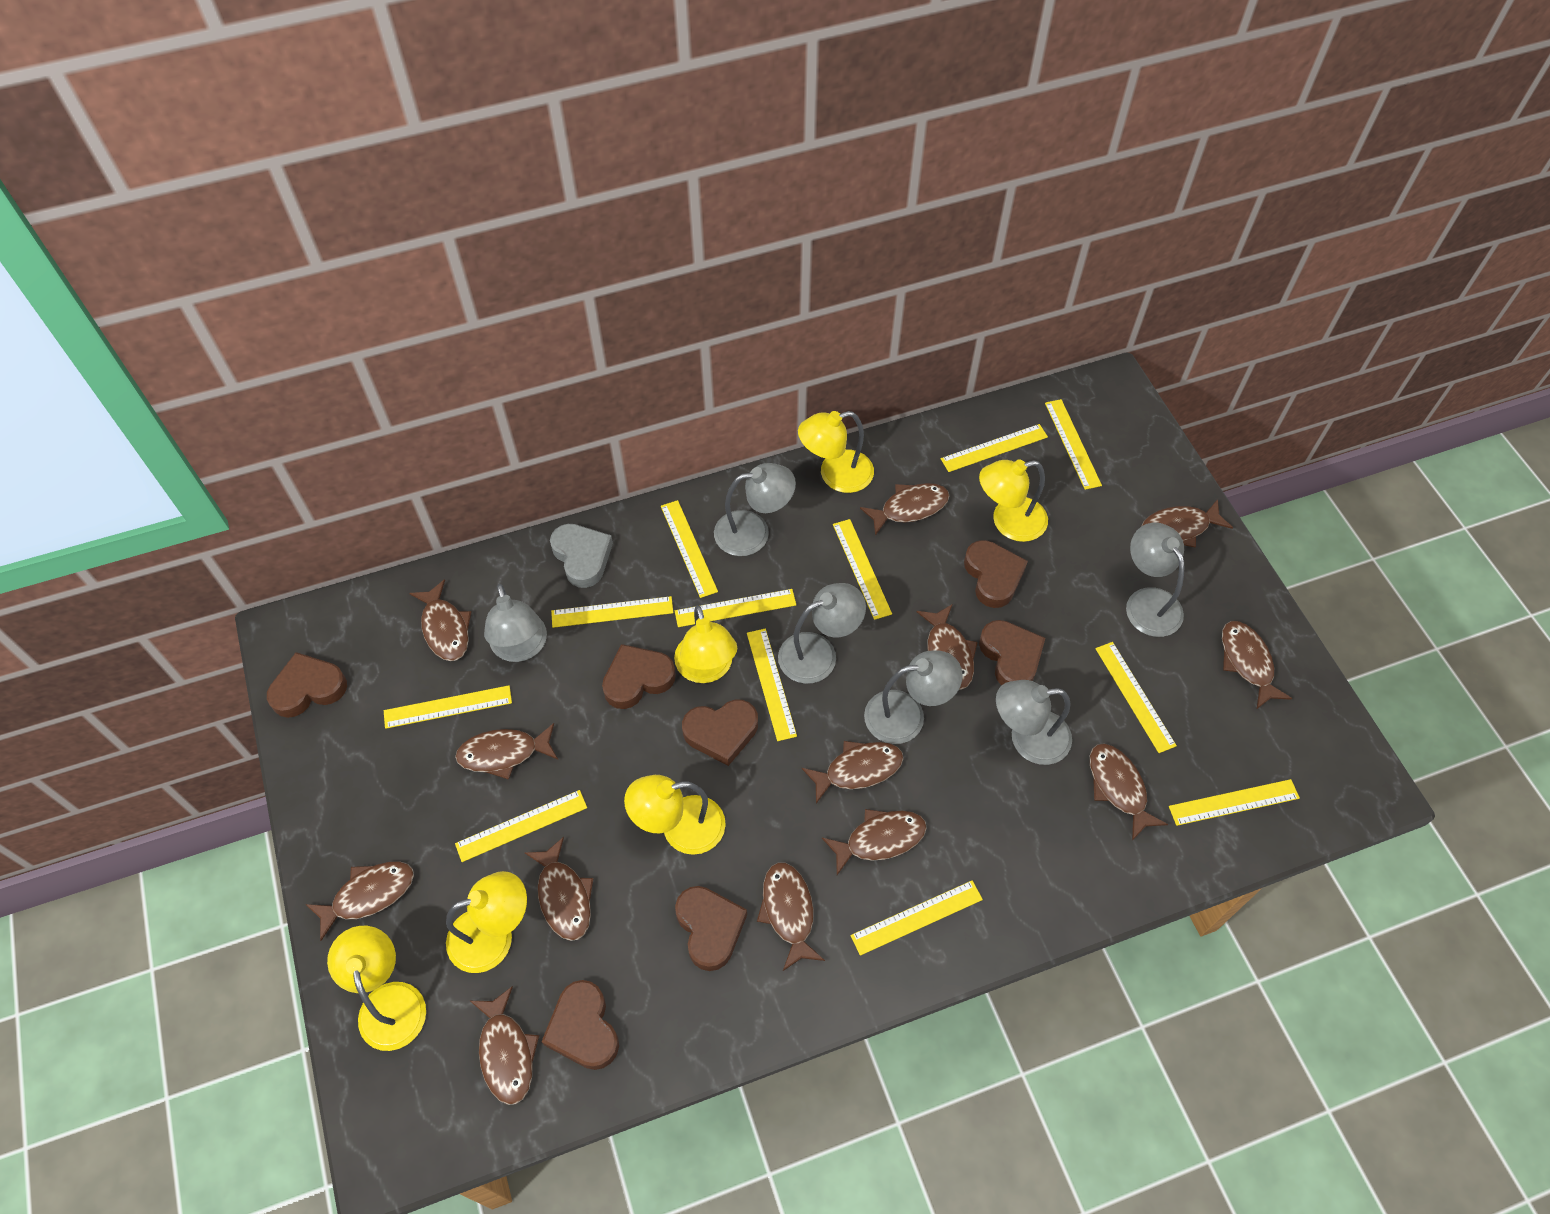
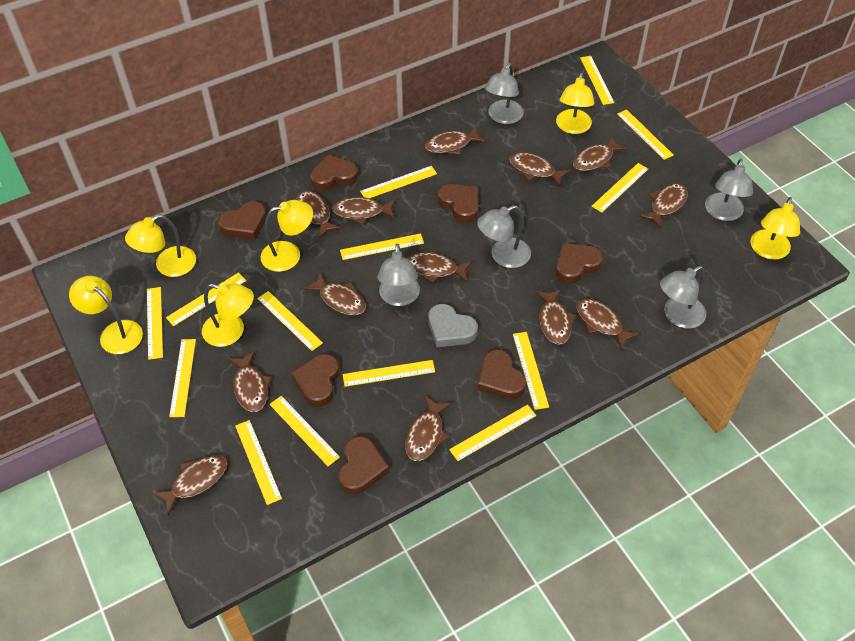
grey lamp: [484,584,547,662] [714,463,796,556] [778,583,866,684] [864,650,963,744] [996,680,1072,765] [1126,523,1184,637] = 6 -> [377,244,420,306] [477,205,531,268] [485,63,524,124] [660,266,706,329] [705,159,753,221] = 5
yellow ruler: [384,685,512,729] [455,790,587,862] [551,596,673,628] [661,500,718,598] [675,589,796,627] [747,629,797,741] [833,519,892,620] [850,880,983,956] [941,424,1048,472] [1045,399,1102,490] [1095,642,1177,753] [1169,779,1300,826] = 12 -> [147,287,163,360] [166,272,246,326] [169,339,196,417] [235,420,282,505] [257,291,323,351] [269,396,340,466] [340,233,424,260] [343,360,435,387] [360,166,437,198] [449,405,536,461] [513,332,549,410] [580,56,614,105] [592,163,648,213] [617,109,674,160] = 14

